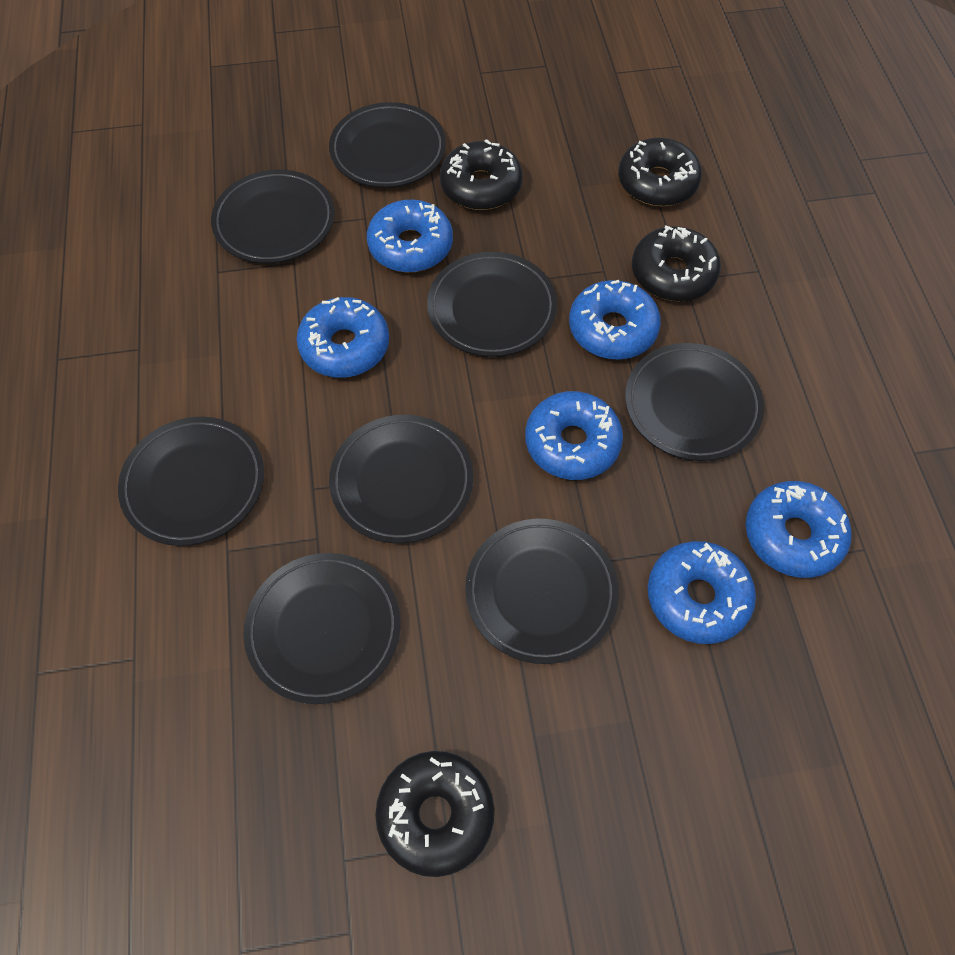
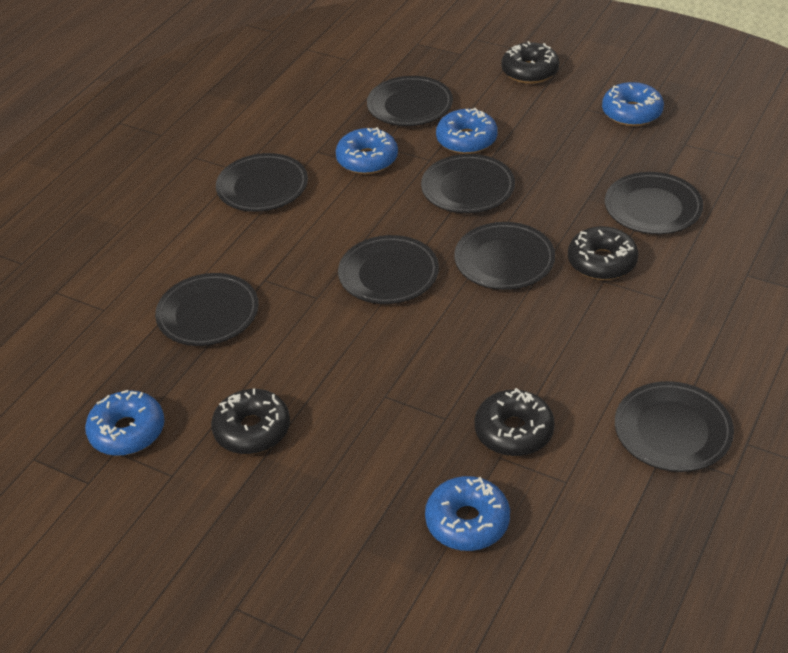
blue donut: [297,297,389,378] [367,200,453,272] [525,391,623,480] [569,280,661,360] [648,541,756,644] [746,481,852,578] = 6 -> [85,390,165,456] [336,127,398,174] [425,476,510,551] [436,108,498,154] [602,82,664,126] = 5

